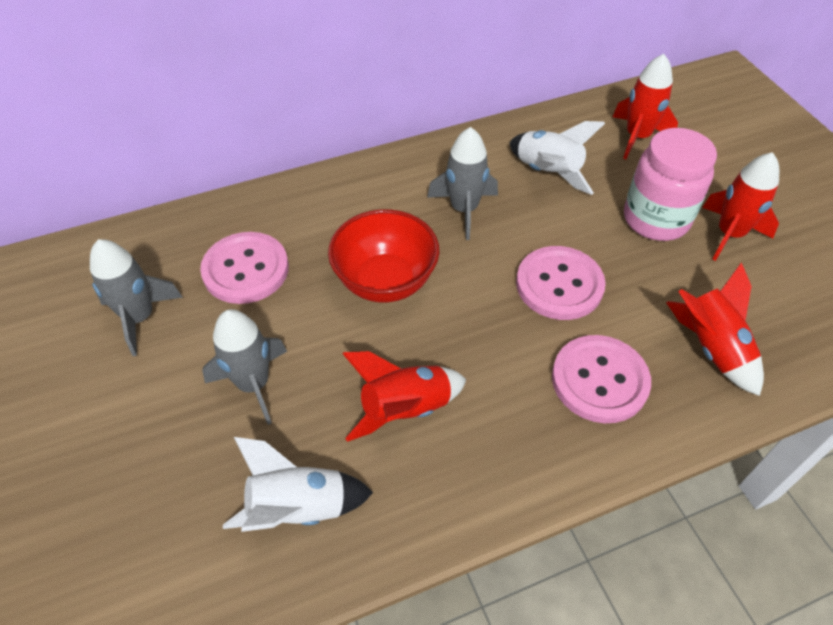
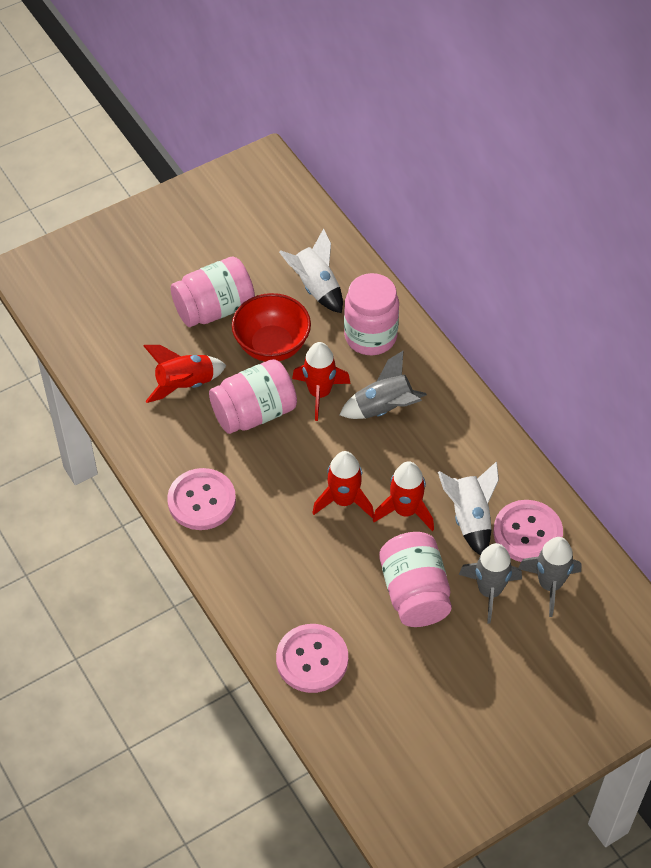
pink jar: [624,128,717,241] = 1 -> [171,257,255,327] [209,359,297,434] [344,273,399,355] [379,532,452,627] = 4

